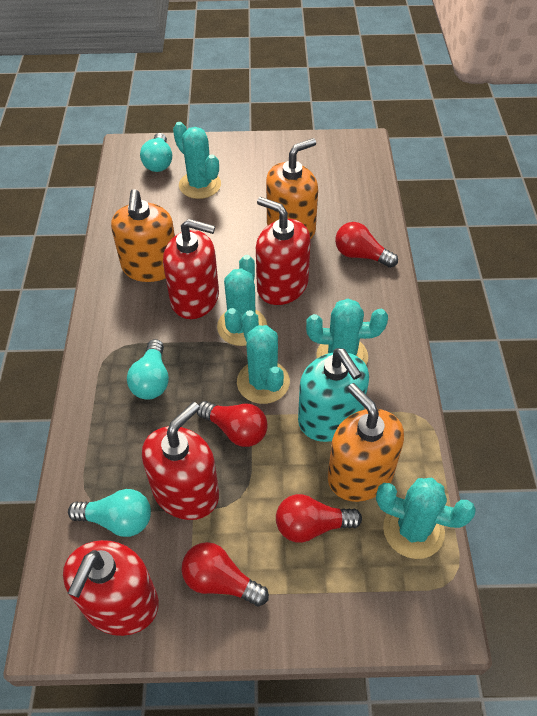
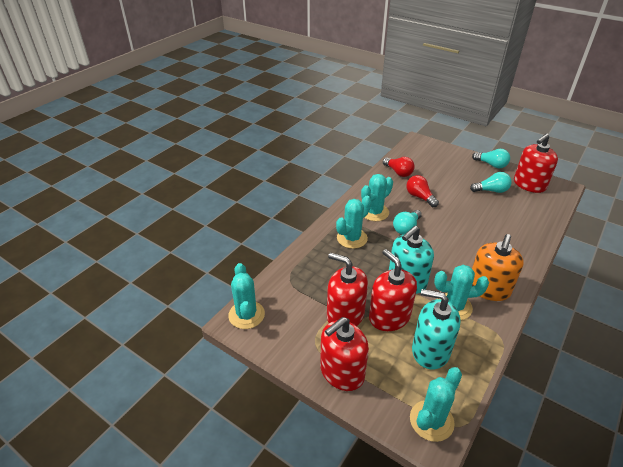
orange soap dispenser: [111,189,175,282] [266,138,318,239] [328,383,404,502] = 3 -> [472,234,524,301] = 1
red light bulb: [182,542,269,606] [197,401,268,447] [276,494,362,543] [335,222,398,268] = 4 -> [383,157,414,177] [406,175,439,207] = 2
turquoise soap dispenser: [298,348,369,442] = 1 -> [389,226,434,294] [412,289,461,369] = 2

